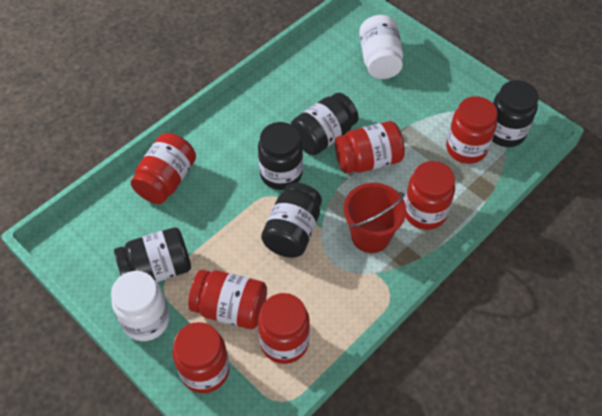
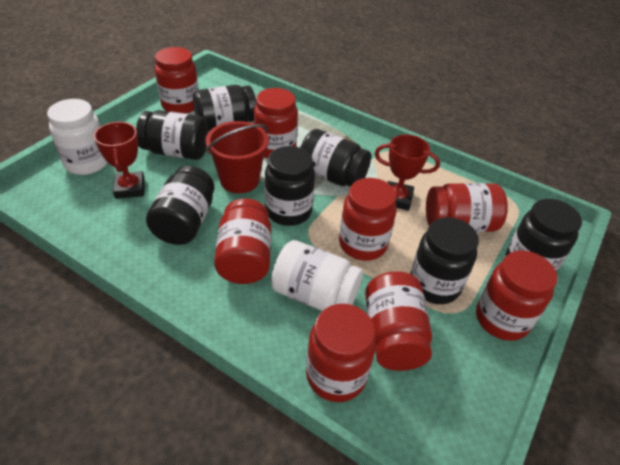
black jar: [114,227,191,282] [258,122,303,190] [261,183,322,258] [291,93,359,155] [492,80,539,147] = 5 -> [136,110,208,160] [146,166,215,245] [193,85,256,131] [265,146,315,226] [300,129,371,187] [410,217,479,304] [506,199,582,272] = 7
red jar: [131,133,196,204] [173,322,230,393] [188,270,267,329] [258,293,310,364] [335,121,405,174] [405,161,455,230] [446,96,498,164] = 7 -> [155,47,199,114] [214,198,271,284] [254,88,298,159] [306,304,376,402] [339,178,397,261] [365,271,432,371] [426,183,508,232] [476,250,557,341] = 8
red trophy: none = 0 -> [94,122,145,199] [375,135,440,211] = 2

